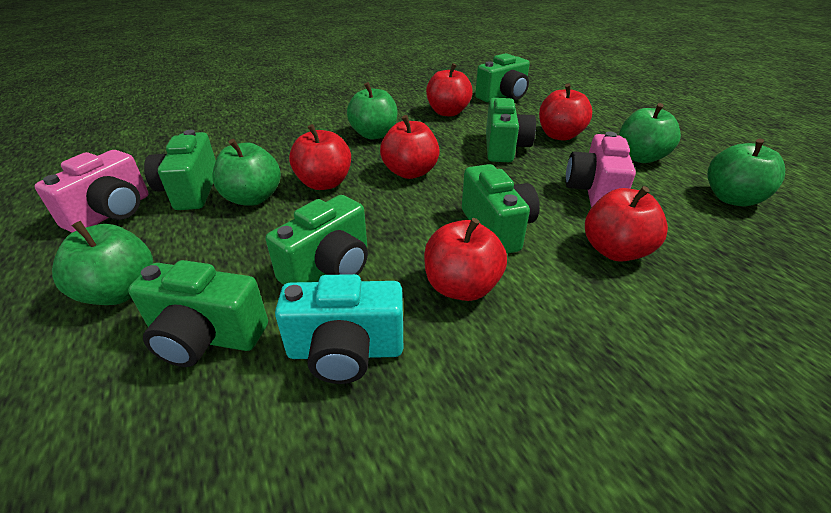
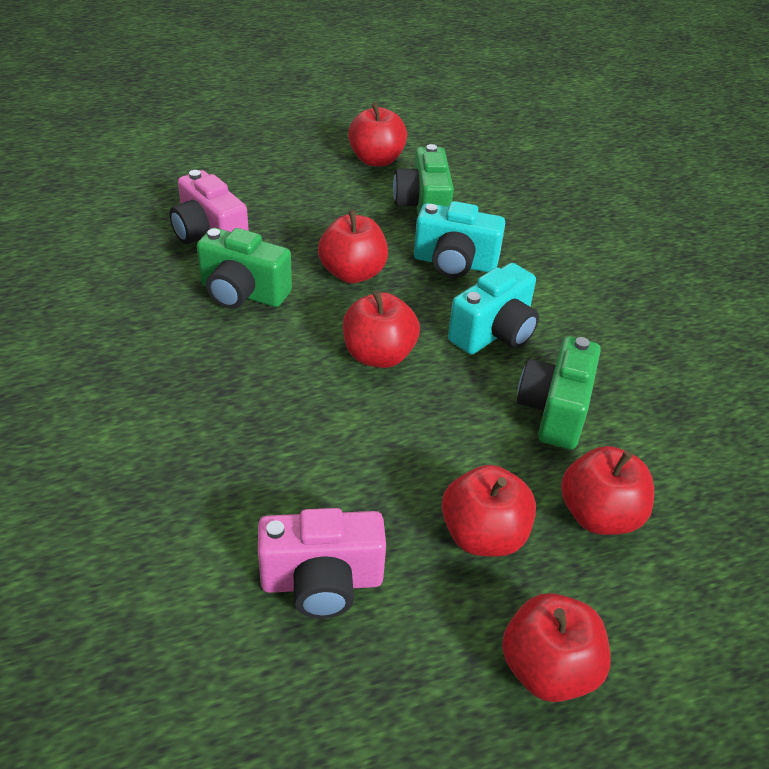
green apple: [52,221,153,305] [212,139,281,206] [347,82,397,139] [619,103,681,163] [707,139,785,206] = 5 -> none = 0
green camera: [128,260,268,367] [144,130,216,210] [265,195,368,285] [462,164,540,254] [475,53,530,102] [486,98,536,162] = 6 -> [197,228,292,309] [393,144,454,215] [517,336,601,449] = 3
turquoise camera: [275,274,403,384] = 1 -> [414,201,505,278] [448,263,539,355] = 2

